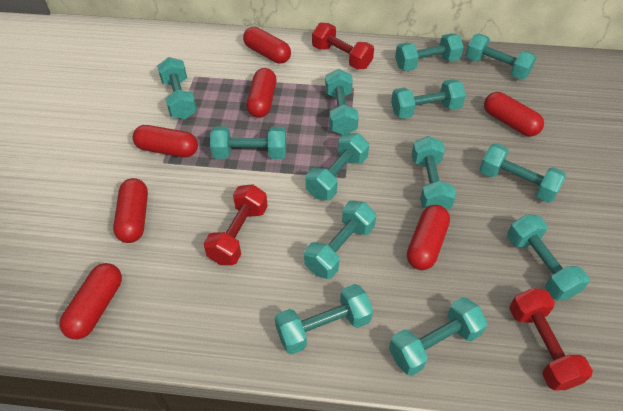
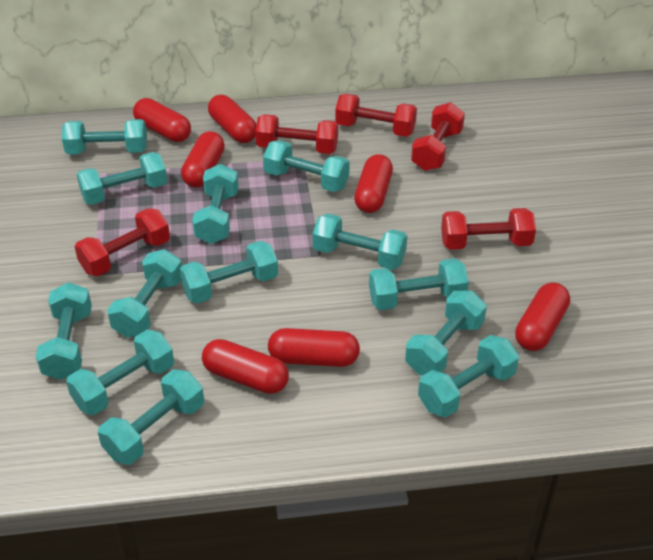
red dumbbell: [204,184,268,265] [312,22,374,69] [509,288,593,391] = 3 -> [75,208,170,276] [255,114,338,154] [335,94,417,137] [411,102,465,171] [441,208,536,250] = 5

